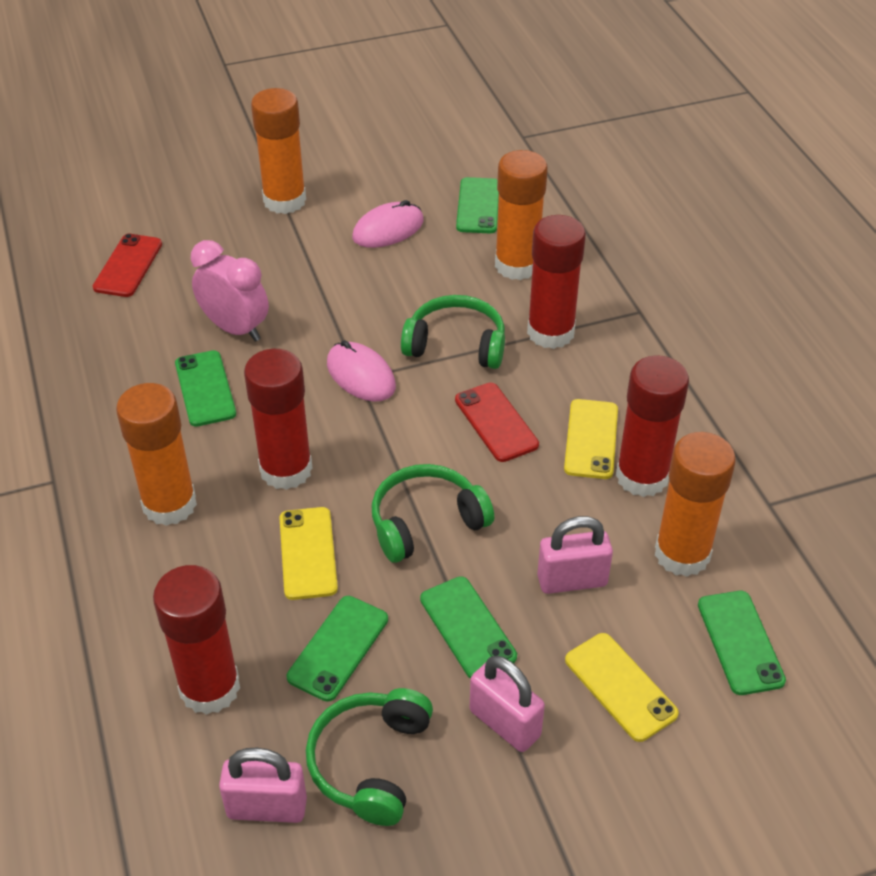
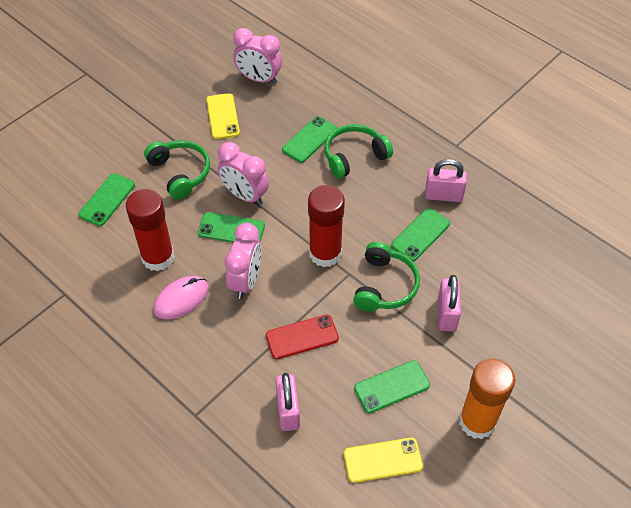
orange glue stick: [116,383,197,526] [251,88,306,214] [495,150,548,280] [655,432,736,577] = 4 -> [459,359,515,439] = 1
pink clock: [191,240,269,342] = 1 -> [218,142,269,206] [225,223,262,299] [233,28,282,84] = 3
pink mouse: [327,340,396,402] [352,200,424,248] = 2 -> [153,276,209,319] = 1
red glue stick: [153,565,240,715] [244,349,312,490] [527,215,586,349] [616,355,689,497] = 4 -> [126,189,175,271] [308,185,345,267] = 2
red phone: [93,234,162,297] [455,383,539,462] = 2 -> [266,315,339,359] = 1
yellow phone: [279,507,338,600] [564,399,618,479] [565,633,679,742] = 3 -> [206,93,240,139] [344,437,423,483] = 2

